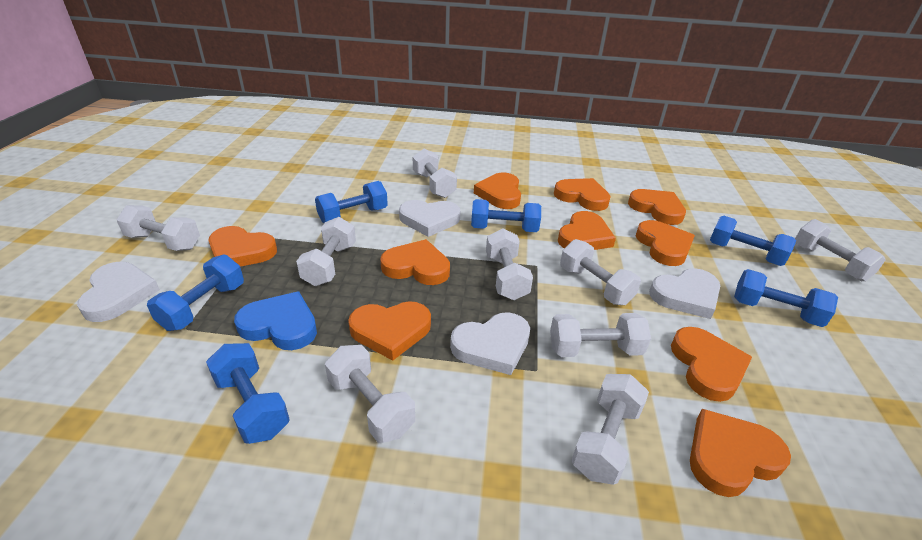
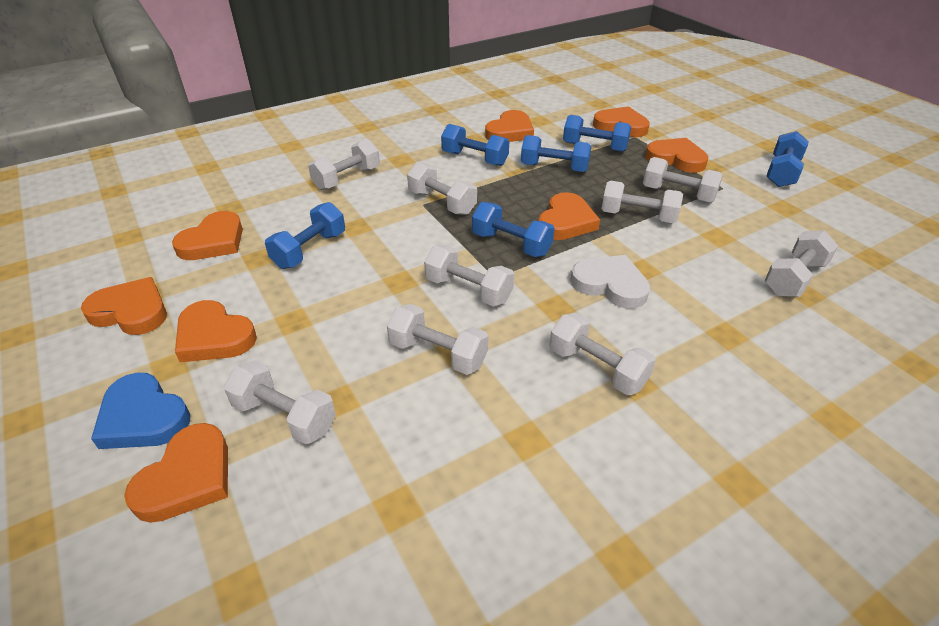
orange heart: [208,226,277,267] [348,301,431,361] [380,239,450,285] [474,172,521,209] [554,178,611,211] [558,211,616,250] [628,189,686,225] [636,220,695,266] [671,327,752,402] [690,409,791,497] = 10 -> [81,277,167,335] [124,423,228,523] [172,211,243,260] [175,300,257,362] [485,110,534,142] [539,192,600,240] [593,106,650,137] [645,138,708,173] = 8
white heart: [77,262,160,322] [399,200,461,237] [450,312,530,375] [649,268,720,319] = 4 -> [570,255,650,309] = 1

